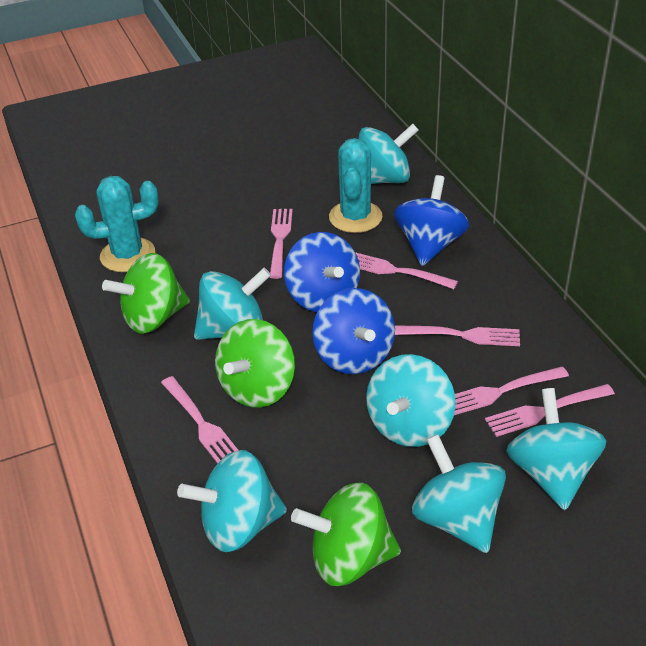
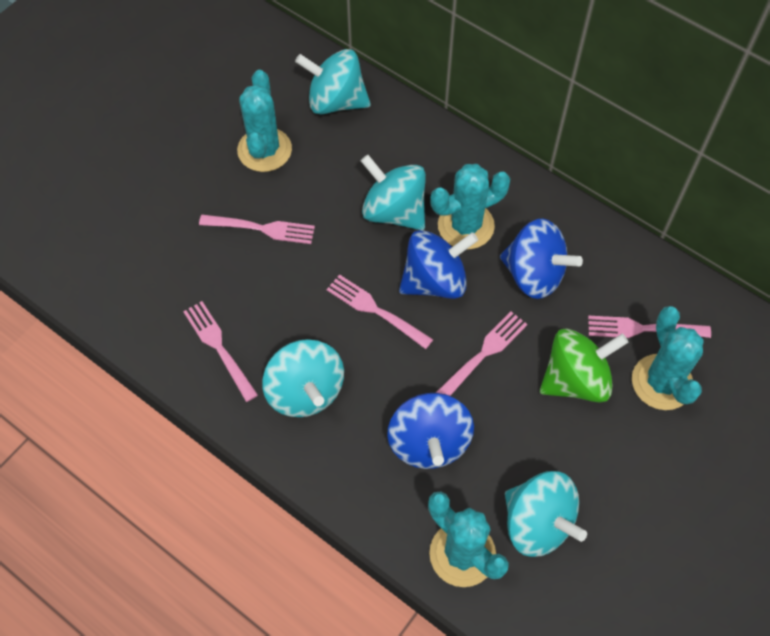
green spinning top: [102,253,190,334] [215,319,295,407] [291,482,401,586] = 3 -> [540,328,628,402] = 1
pink fork: [161,376,238,464] [270,209,293,279] [355,252,458,289] [395,325,520,346] [454,366,569,415] [485,384,615,437] = 6 -> [183,301,258,402] [199,215,315,244] [327,274,433,349] [436,311,527,396] [588,316,711,338] = 5
turquoise cactus: [75,176,159,272] [329,138,383,233] = 2 -> [237,70,292,172] [428,491,509,587] [430,164,510,249] [632,306,704,410] = 4
turquoise spinning top: [177,450,287,552] [194,268,271,340] [358,124,419,184] [366,354,456,447] [412,435,506,553] [506,388,606,510] = 6 -> [262,339,344,417] [295,49,371,114] [361,155,426,230] [505,471,587,557] = 4

